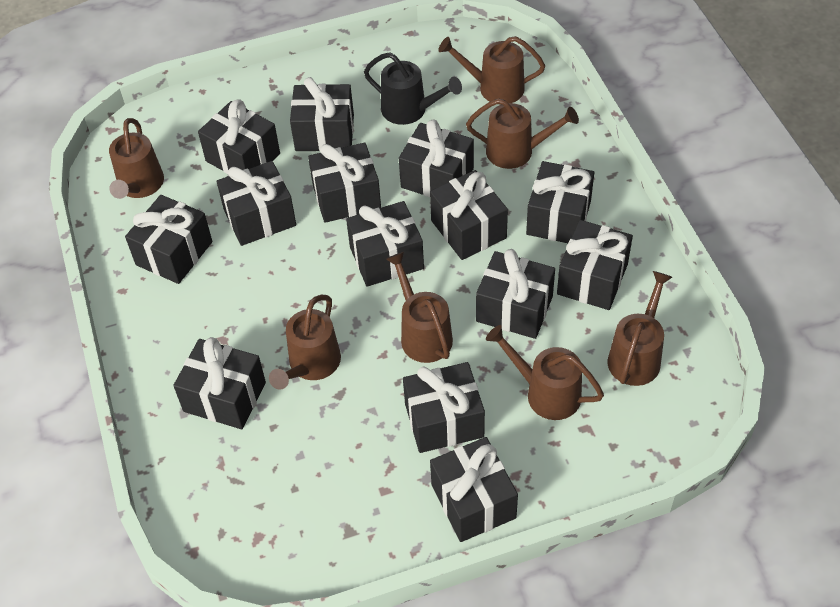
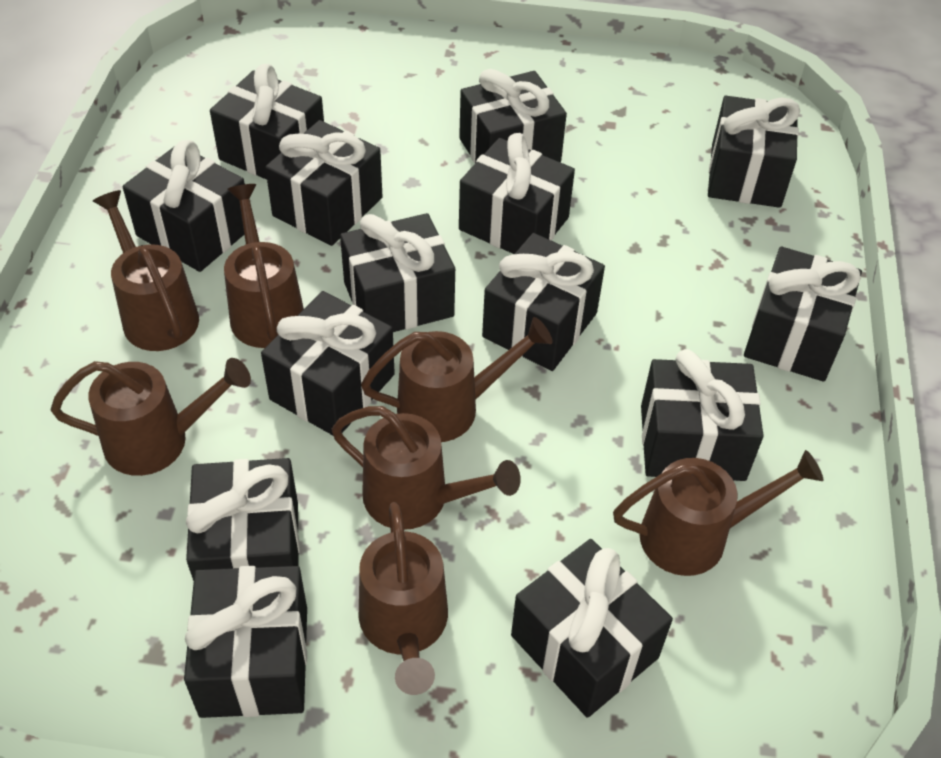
black watering can: [364,52,462,125] = 1 -> none = 0

